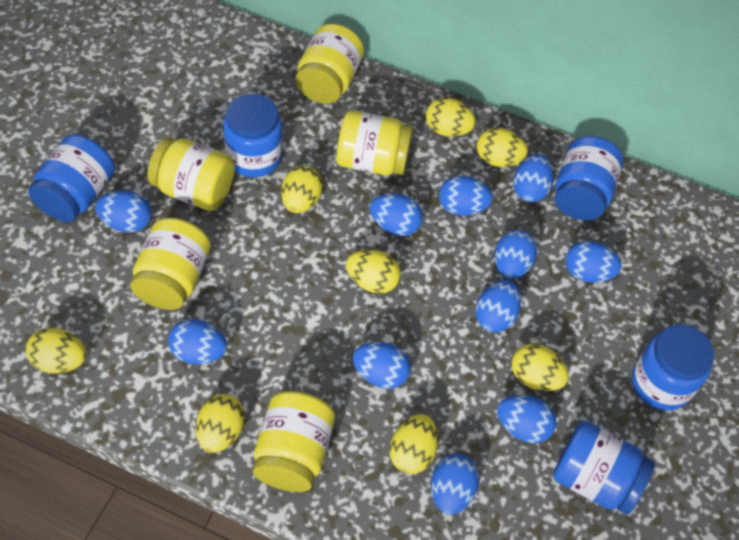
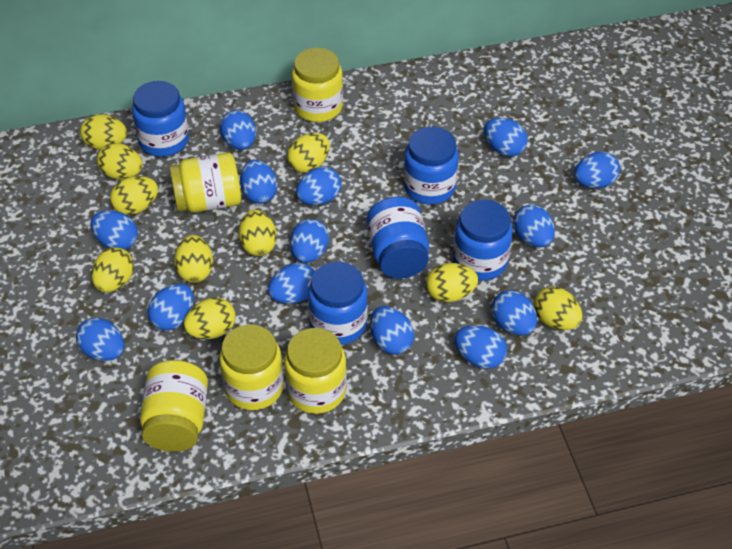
blue egg: [95,191,152,232] [168,319,227,364] [353,342,411,389] [370,193,423,236] [431,453,479,514] [439,176,493,216] [475,280,521,332] [495,230,537,279] [497,395,556,443] [513,154,554,202] [566,241,621,283] = 11 -> [76,318,124,361] [90,210,138,250] [148,284,194,330] [220,110,256,150] [240,159,277,204] [268,263,315,304] [290,219,329,263] [296,167,341,205] [370,306,414,355] [455,325,507,369] [484,118,528,157] [491,290,537,336] [513,204,555,247] [574,152,620,188] = 14
yellow egg: [26,328,87,374] [196,394,245,453] [281,166,323,213] [346,250,401,294] [389,414,438,474] [426,98,476,137] [477,128,528,167] [512,344,569,391] = 8 -> [80,114,127,150] [91,247,134,292] [97,143,143,180] [110,176,158,215] [174,235,213,283] [183,297,236,339] [238,210,277,256] [287,133,330,173] [426,263,478,302] [534,287,583,330] = 10

